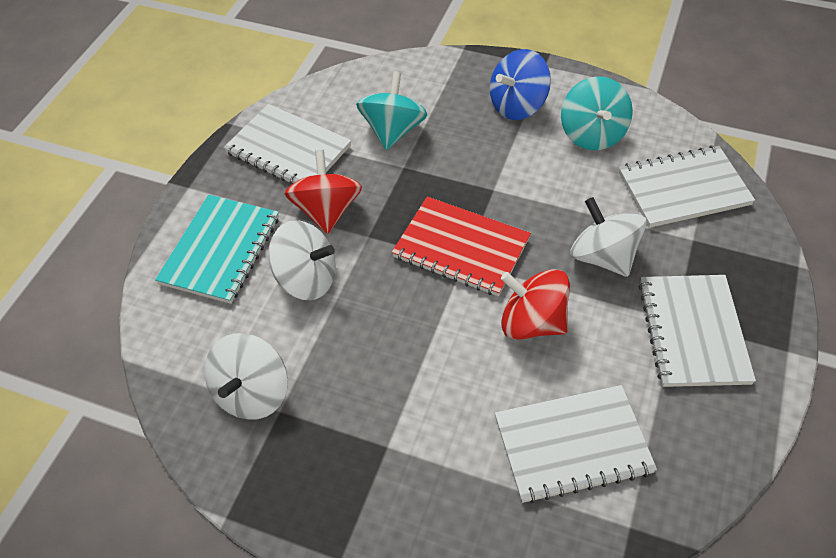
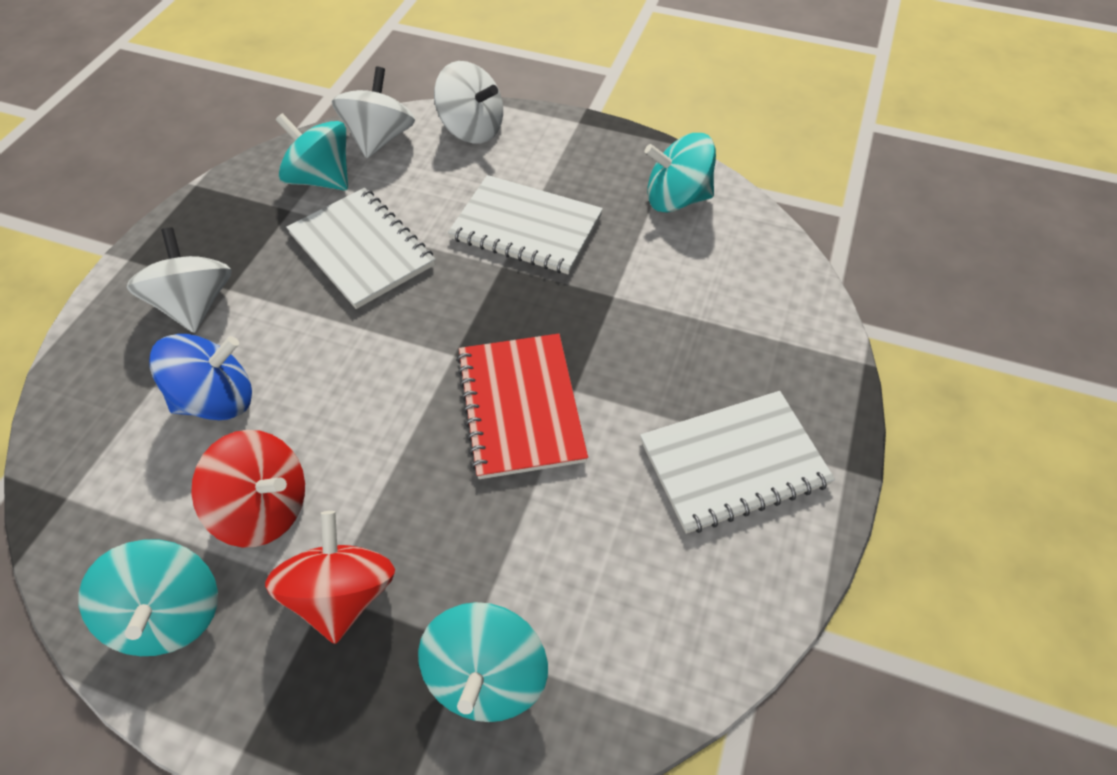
turquoise notebook: [155,195,279,304] = 1 -> none = 0
turquoise spinning top: [356,71,427,150] [561,76,633,150] = 2 -> [78,539,218,656] [275,113,348,190] [418,602,548,722] [645,133,716,213] = 4
white notebook: [223,104,351,185] [495,385,657,503] [619,146,755,228] [639,275,756,387] = 4 -> [286,188,435,309] [448,175,603,275] [640,391,835,534] = 3

